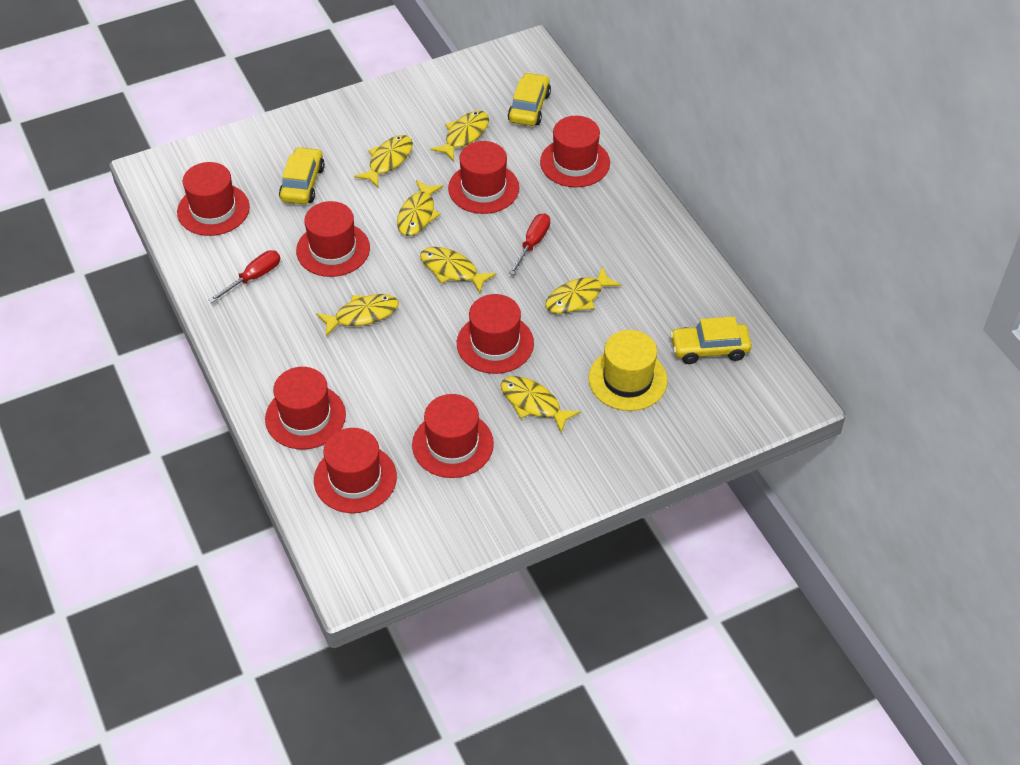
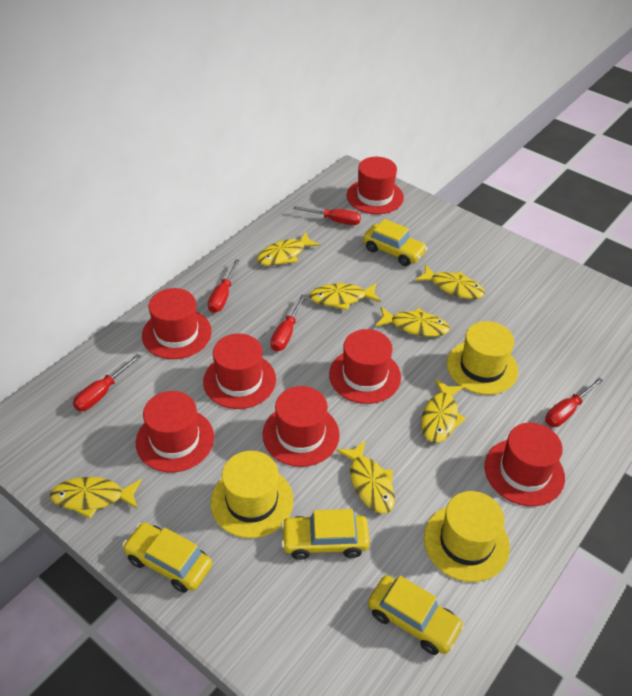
red hat: [177,162,250,236] [265,367,346,450] [296,201,370,277] [314,428,397,513] [412,394,494,478] [448,141,519,214] [457,294,534,374] [540,116,610,187] = 8 -> [136,391,214,472] [142,288,212,359] [203,333,276,409] [262,386,340,467] [329,329,401,404] [347,157,404,214] [485,423,565,506] = 7
red screwdriver: [209,250,280,303] [509,213,550,275] = 2 -> [73,354,141,411] [208,259,240,313] [270,295,306,351] [293,206,361,225] [545,378,603,427] = 5
yellow car: [279,147,325,204] [508,72,551,126] [670,317,752,364] = 3 -> [122,522,212,593] [281,509,370,560] [363,219,427,266] [368,575,465,655] = 4
yellow hat: [588,330,668,411] = 1 -> [211,451,293,538] [424,491,510,582] [447,321,518,395] = 3

